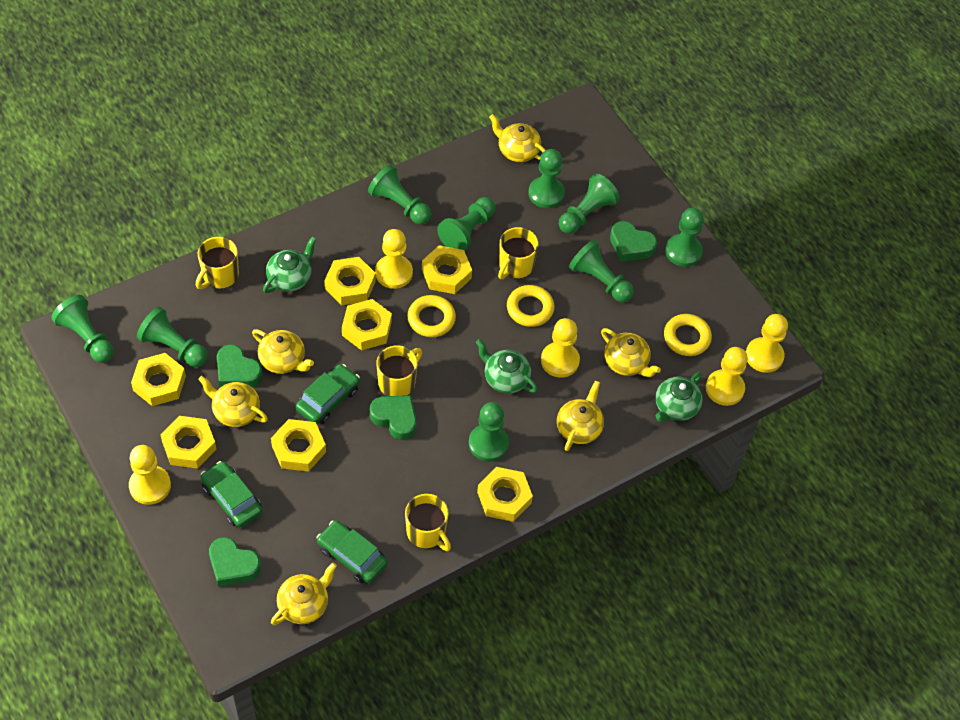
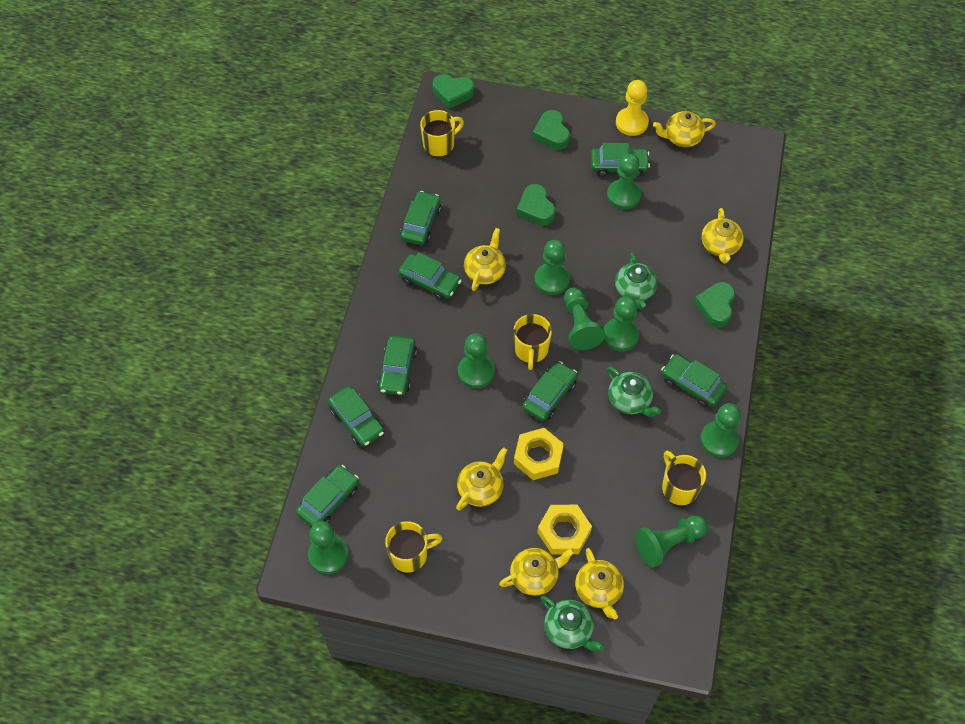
green car: [200,461,263,528] [295,364,360,424] [317,520,388,583] = 3 -> [296,465,359,527] [328,386,384,447] [377,336,417,395] [398,252,462,300] [400,191,441,245] [522,361,578,421] [591,143,650,177] [661,354,727,407] = 8
green pawn: [51,295,114,363] [137,307,208,367] [368,165,431,225] [437,197,496,251] [469,402,509,462] [528,149,565,208] [559,174,620,234] [569,240,634,302] [665,208,704,267] = 9 -> [308,521,349,574] [458,334,495,388] [535,240,570,295] [564,287,605,350] [604,296,639,351] [607,154,641,209] [635,515,708,568] [700,403,741,457] = 8
yellow nut: [131,353,186,406] [160,416,216,469] [271,419,326,472] [324,257,376,305] [342,299,392,351] [422,245,472,294] [477,467,533,522] = 7 -> [514,428,564,480] [537,505,592,555] = 2
yellow pawn: [129,445,171,505] [375,229,413,289] [541,318,580,378] [706,347,748,406] [746,314,788,373] = 5 -> [616,80,649,136] = 1
yellow ring: [407,295,456,337] [507,285,554,327] [664,314,712,356] = 3 -> none = 0

